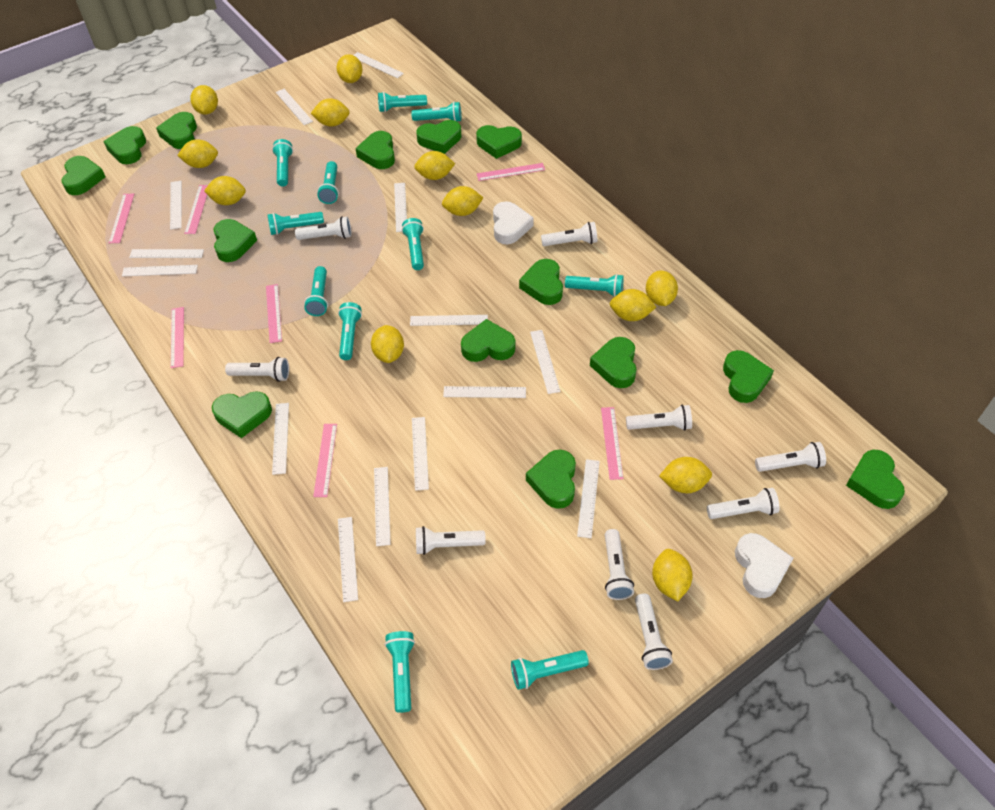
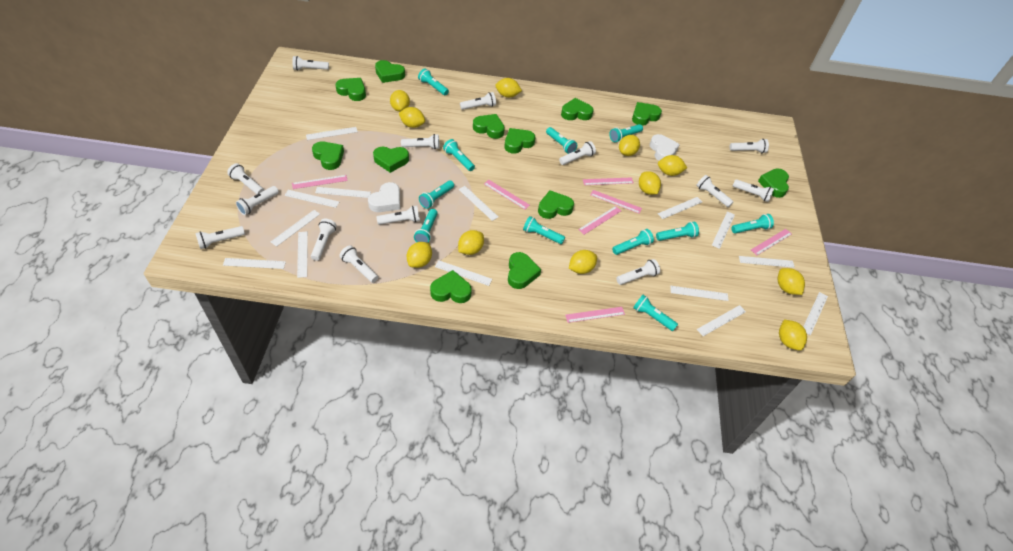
green heart: [61,156,105,195] [103,126,146,164] [156,112,197,149] [212,391,272,438] [213,219,257,262] [355,131,395,169] [416,120,461,154] [461,319,515,362] [476,125,522,159] [519,259,563,305] [526,450,576,509] [590,337,637,388] [723,350,774,403] [846,450,905,509] = 14 -> [312,141,344,170] [336,78,366,101] [373,147,409,173] [375,60,405,83] [430,270,472,303] [473,114,505,139] [505,128,535,154] [508,252,541,289] [538,190,574,219] [561,98,593,120] [632,102,662,126] [758,168,789,198] = 12
white flashlight: [225,357,289,382] [295,216,352,240] [416,526,486,555] [541,222,597,246] [605,529,634,600] [626,405,692,431] [635,593,673,670] [707,488,780,519] [755,442,826,472] = 9 -> [195,226,245,249] [227,163,264,194] [236,186,279,215] [292,56,329,71] [311,219,337,261] [339,245,378,283] [377,206,420,225] [401,134,440,150] [460,92,496,110] [559,141,596,165] [616,259,660,285] [696,175,733,207] [729,139,769,153] [733,179,774,202] = 14
yellow lemon: [177,139,218,168] [190,85,218,115] [204,176,246,205] [311,98,349,127] [337,54,363,83] [371,325,404,363] [414,151,455,180] [442,186,483,216] [610,289,656,321] [646,270,678,306] [652,549,693,602] [659,457,712,493] = 12 -> [390,90,410,112] [399,107,425,128] [407,242,432,268] [458,230,484,255] [495,78,522,98] [569,250,597,274] [619,135,640,156] [639,171,661,195] [658,155,687,176] [778,268,805,295] [779,319,807,351] = 11

